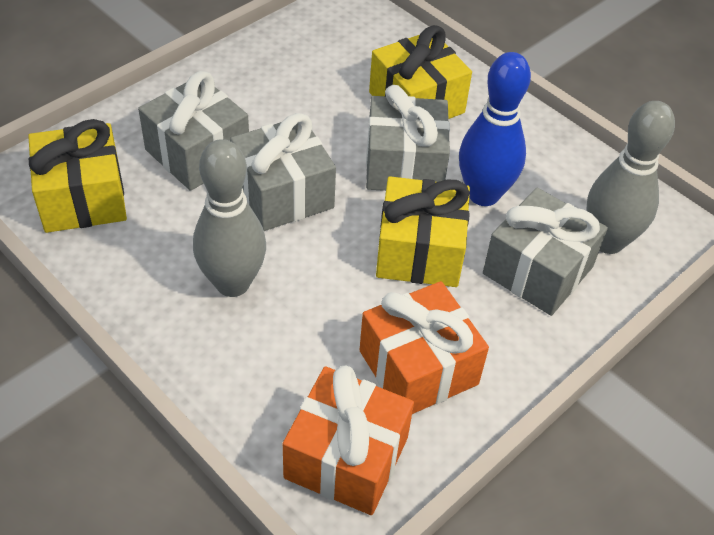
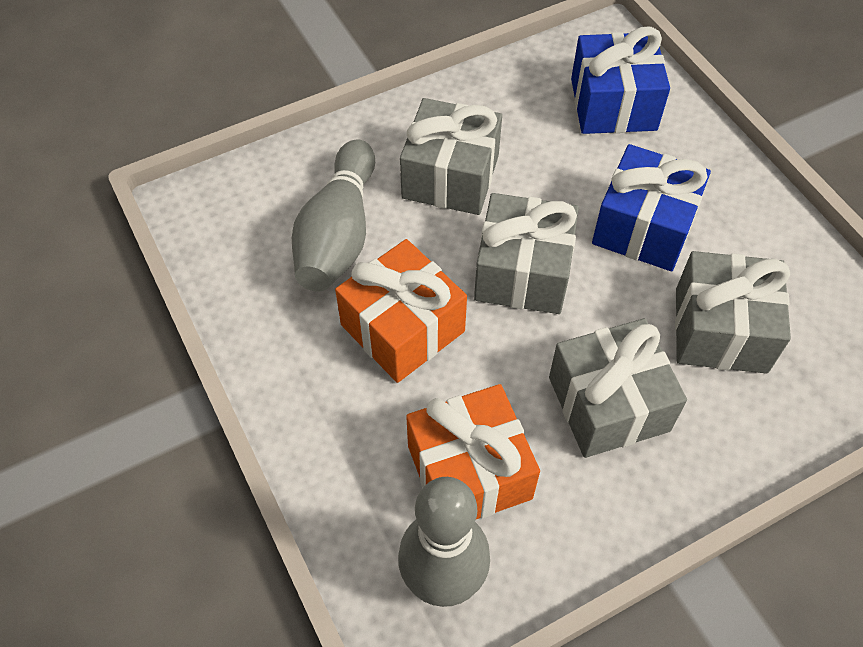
blue bowling pin: [459,52,531,206] = 1 -> none = 0
blue gift: none = 0 -> [571,26,670,134] [592,144,711,271] = 2
yellow gift: [28,119,127,233] [369,25,472,119] [376,176,470,287] = 3 -> none = 0

